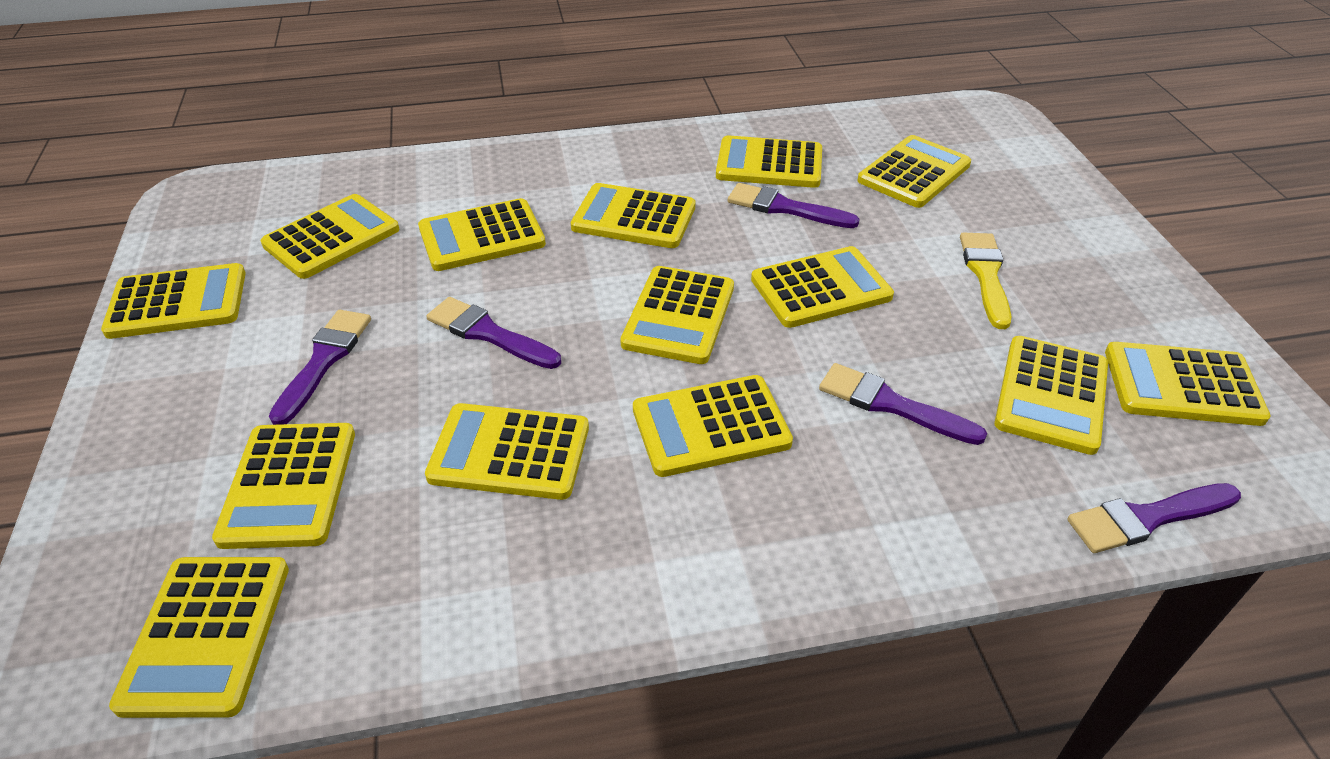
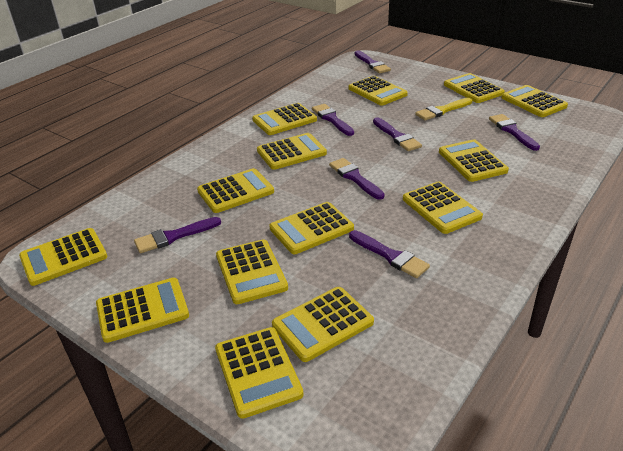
purple brush: [269,310,371,425] [426,297,561,369] [728,183,860,228] [819,363,987,445] [1067,483,1241,553] = 5 -> [134,217,221,253] [312,104,354,136] [329,158,385,200] [349,230,430,278] [355,51,391,73] [373,117,422,151] [489,114,540,151] = 7

